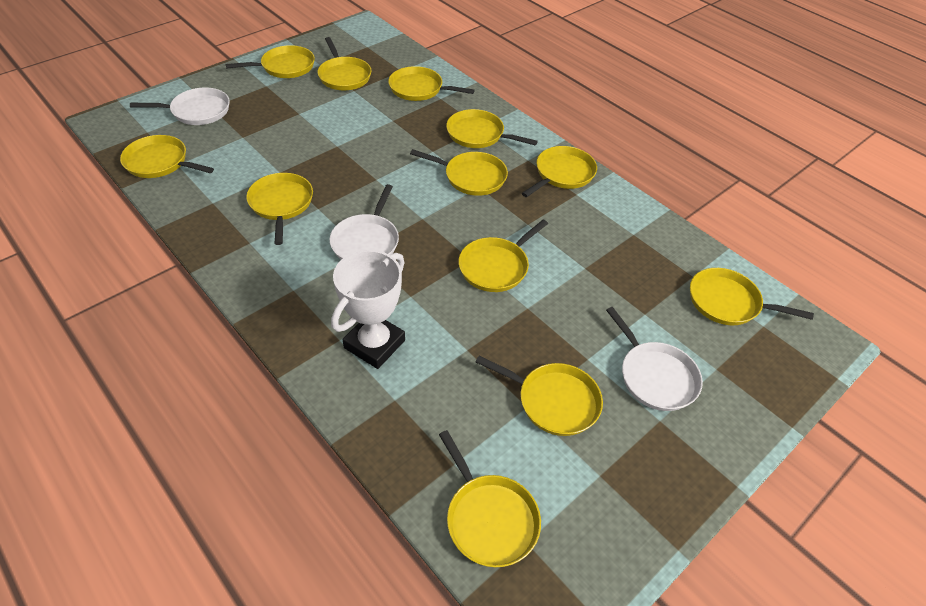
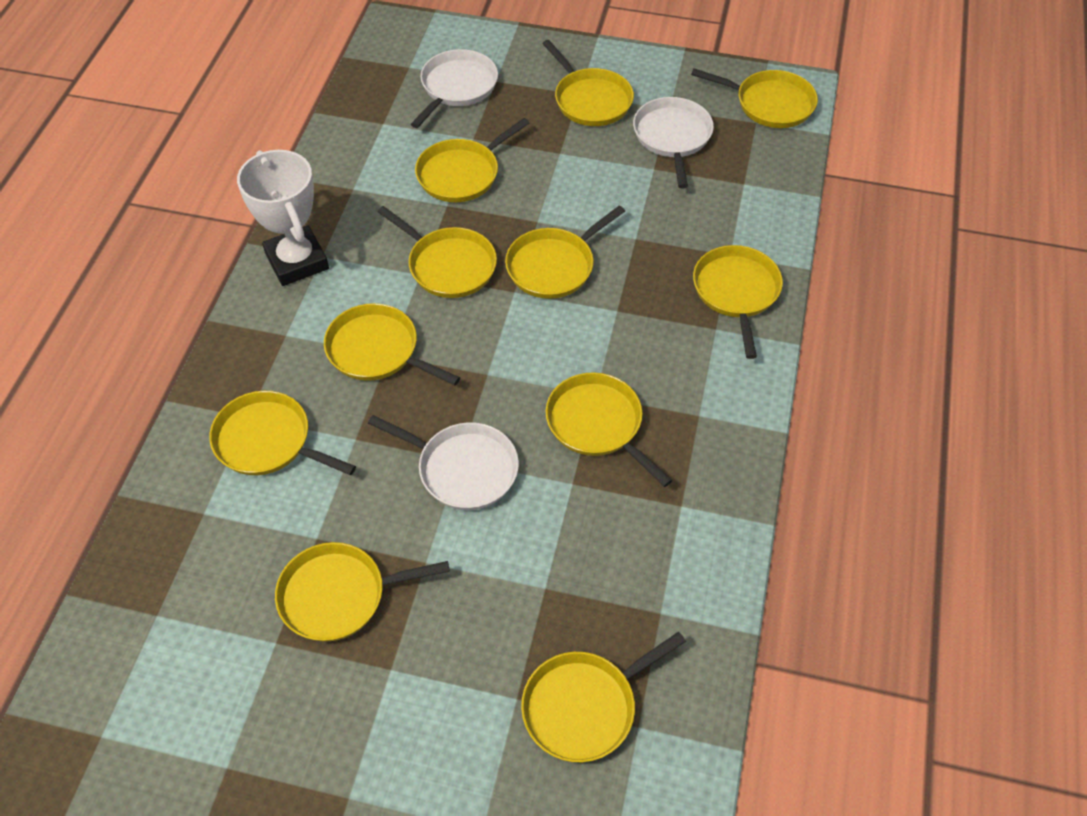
yellow pan: [120,135,214,178] [226,45,315,78] [246,173,313,245] [318,37,371,90] [388,66,475,101] [410,149,508,196] [439,430,541,567] [446,109,538,148] [459,219,548,292] [476,356,603,436] [522,146,597,197] [690,268,814,325] = 12 -> [209,391,356,475] [275,542,450,642] [324,303,460,385] [378,206,497,298] [415,118,529,202] [505,205,625,299] [521,632,686,762] [542,40,634,126] [545,372,673,487] [691,68,818,128] [693,245,783,359] = 11

